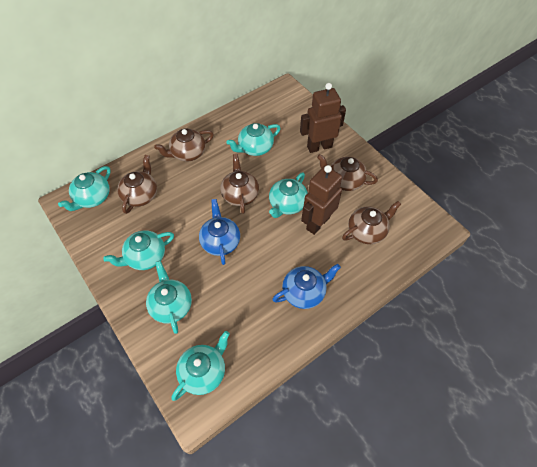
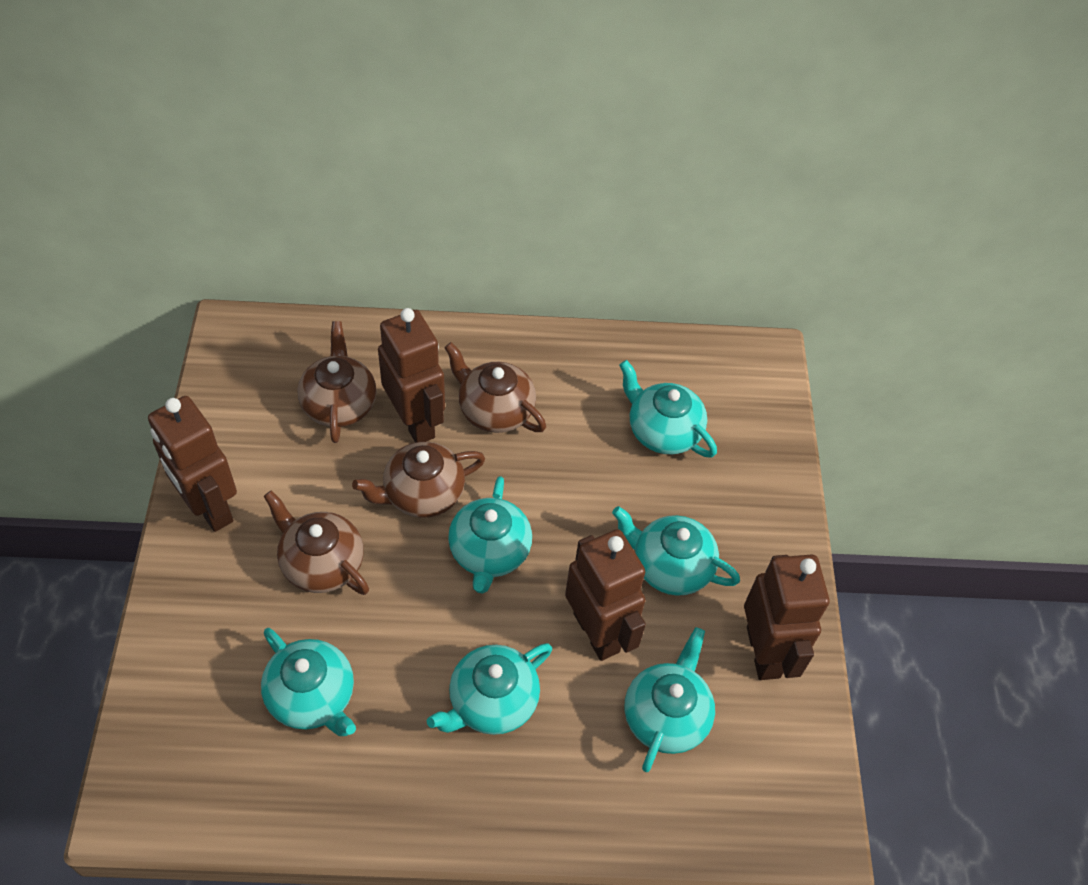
blue teapot: [199,199,240,265] [272,264,341,309] = 2 -> none = 0
brown robot: [300,83,346,153] [301,165,342,235] = 2 -> [148,396,237,532] [378,308,445,443] [565,529,646,661] [744,554,829,680] = 4
brown teapot: [117,155,157,214] [154,129,214,162] [220,154,259,214] [317,154,378,191] [342,201,401,244] = 5 -> [264,491,369,595] [297,321,377,443] [352,442,485,518] [444,342,546,433] = 4

